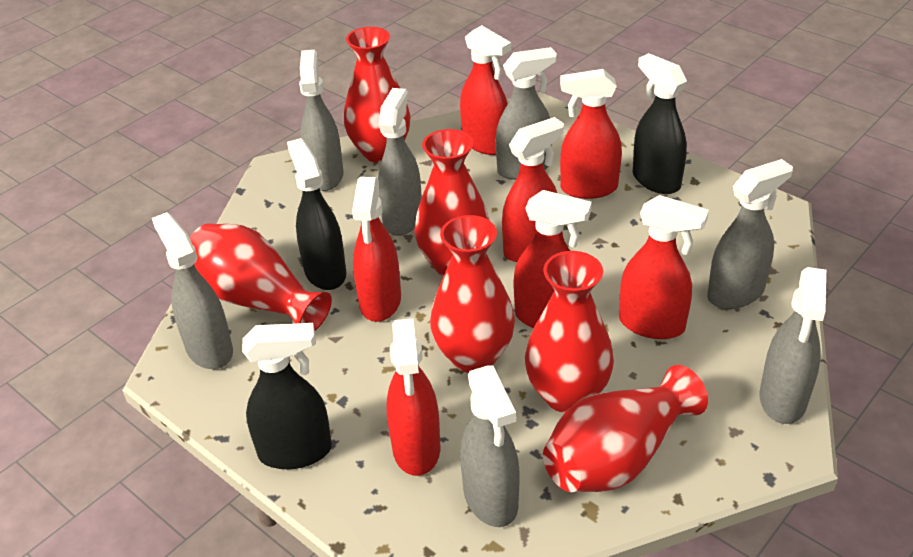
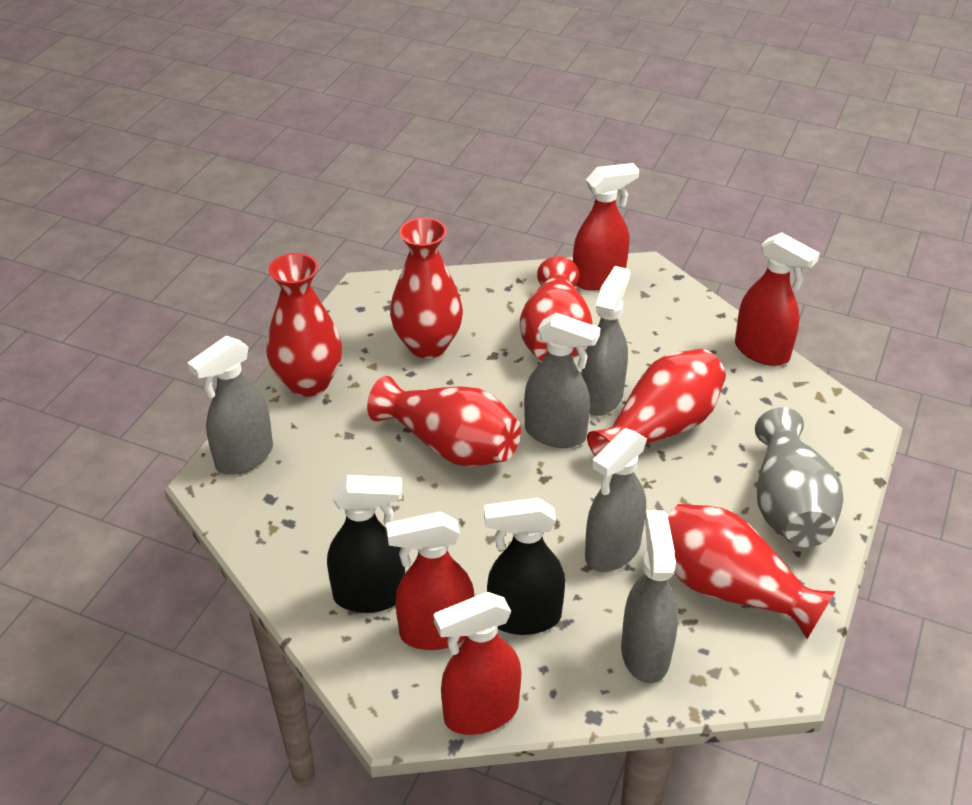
black spray bottle: [242,323,332,469] [287,138,346,290] [633,53,687,194] = 3 -> [327,475,405,613] [484,498,565,635] = 2
grey spray bottle: [152,212,233,369] [299,50,344,191] [378,88,422,236] [460,366,519,527] [496,47,557,180] [707,159,793,309] [759,267,826,424] = 7 -> [188,336,273,475] [524,313,600,448] [582,266,630,416] [585,428,647,572] [621,510,678,683] = 5
grey vase: none = 0 -> [755,407,844,547] = 1
red spray bottle: [352,177,401,322] [386,318,440,476] [460,25,511,155] [502,117,564,262] [513,190,592,328] [560,69,622,199] [619,195,709,339] = 7 -> [386,512,474,650] [433,592,521,735] [573,163,639,290] [735,232,820,366] = 4

